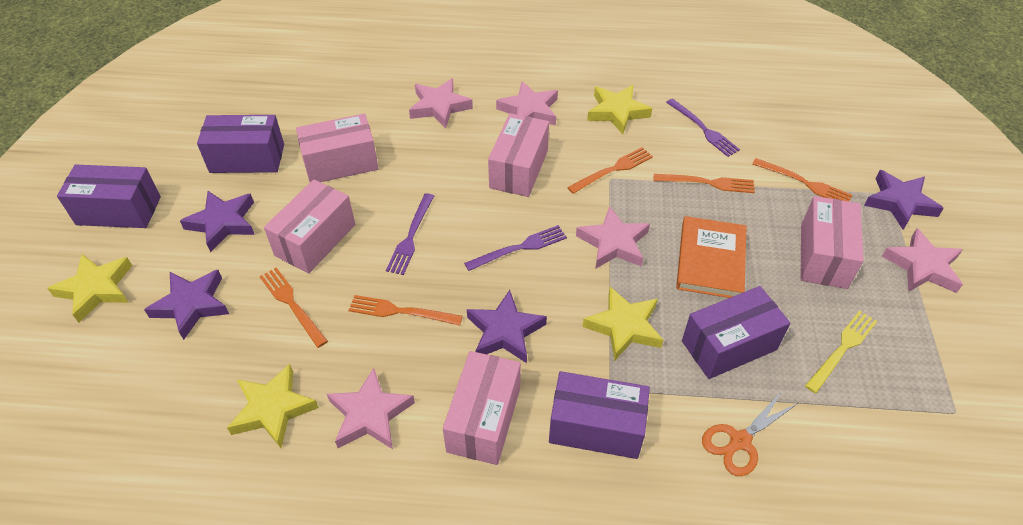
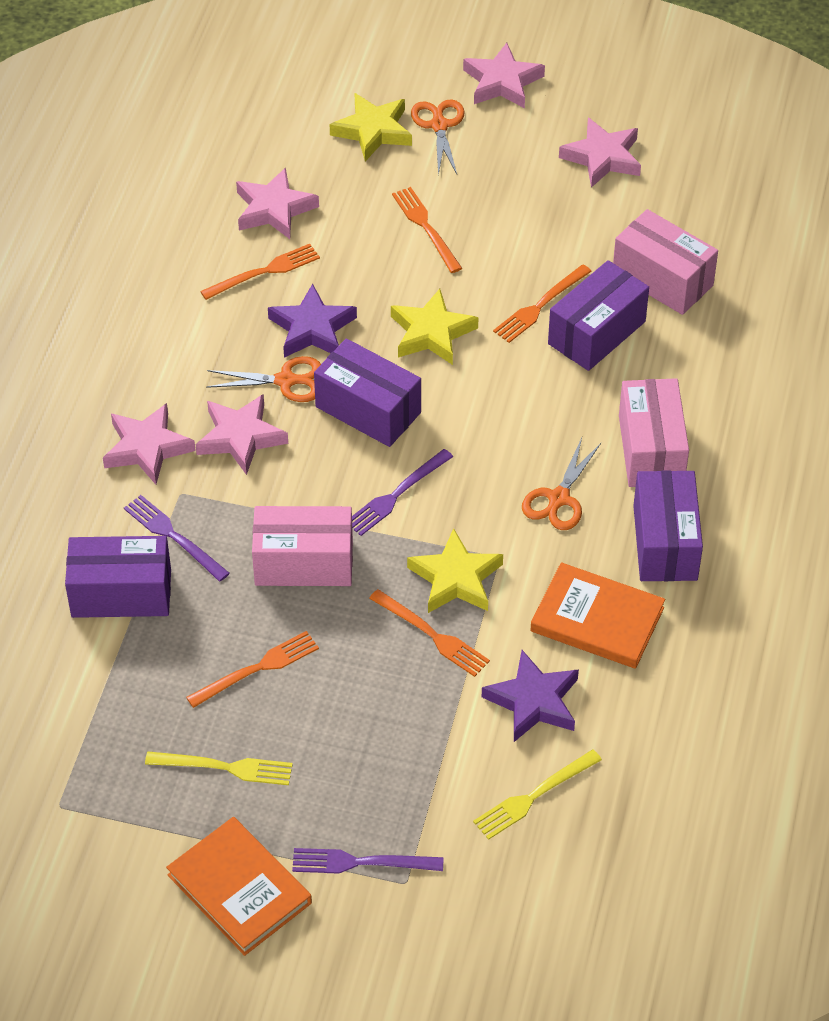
orange book: [676,216,747,298] = 1 -> [166,817,312,956] [530,562,665,669] = 2
orange scissors: [702,390,798,476] = 1 -> [206,356,321,402] [411,99,465,175] [522,438,601,530] = 3
pink box: [264,180,355,273] [296,114,379,182] [443,351,521,465] [488,113,549,197] [801,196,864,289] = 5 -> [252,506,353,586] [613,209,718,315] [619,378,689,487] = 3
purple star: [144,270,229,340] [180,191,255,252] [467,290,547,363] [864,170,944,230] = 4 -> [268,284,357,358] [482,650,579,742] = 2
yellow fork: [805,310,877,393] = 1 -> [145,751,293,785] [473,749,602,840] = 2
yellow star: [47,254,132,323] [227,364,319,448] [582,287,663,361] [587,85,652,135] = 4 -> [330,93,412,161] [391,289,478,365] [407,528,503,613] = 3

